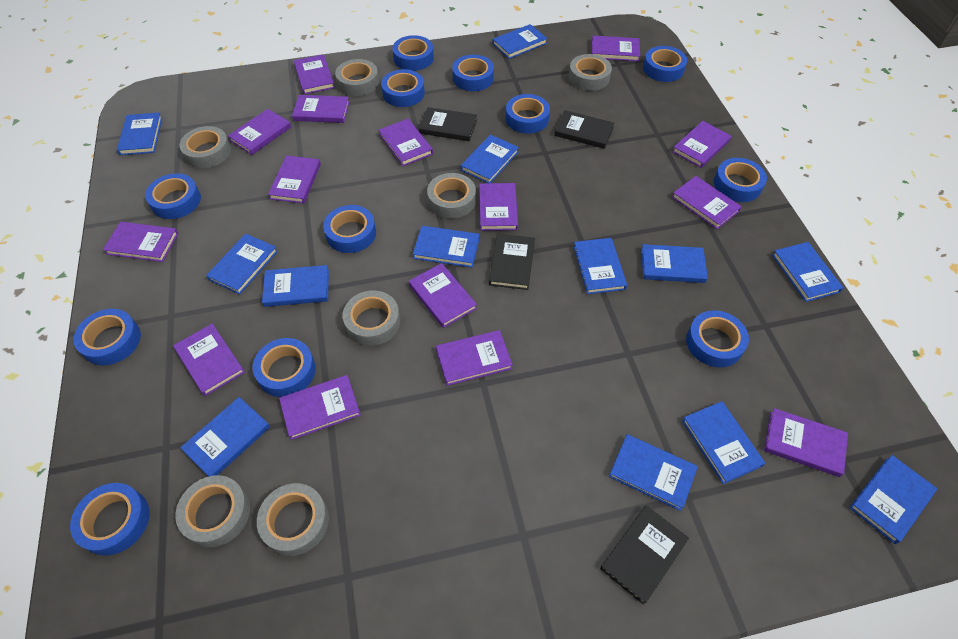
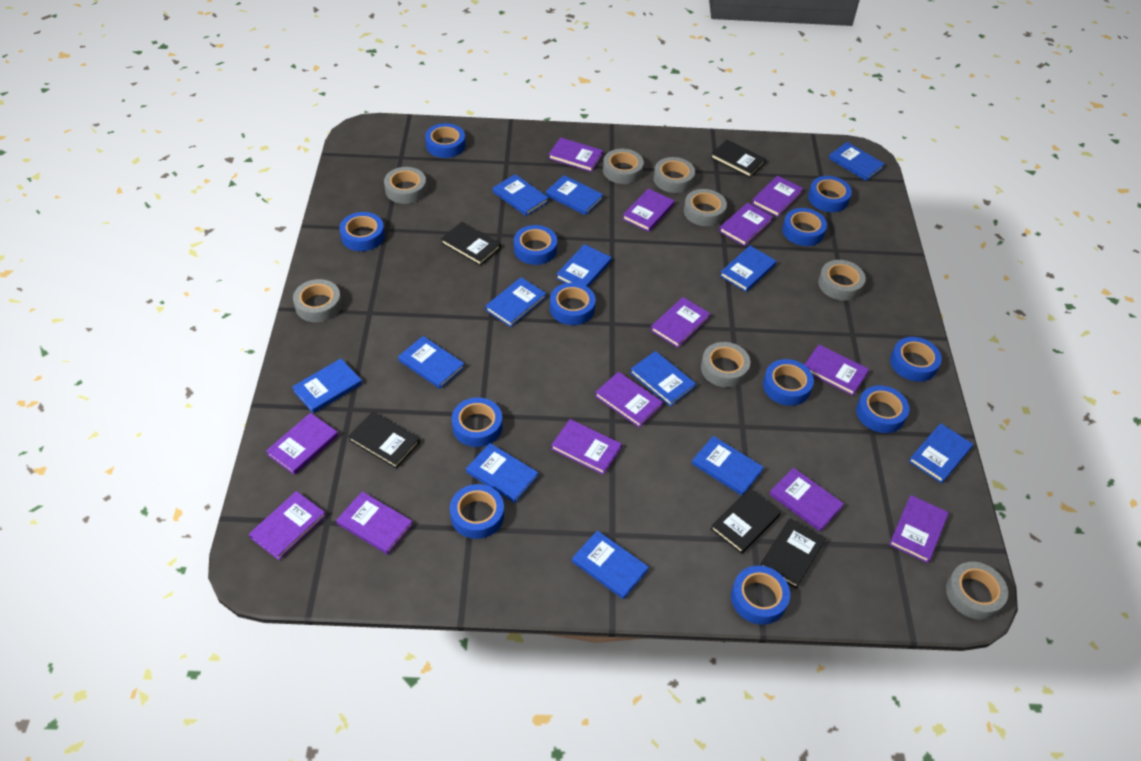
black book: [419,107,477,141] [489,234,535,290] [554,110,615,149] [600,505,689,605] = 4 -> [348,411,420,468] [441,222,501,266] [710,488,781,554] [711,140,766,178] [760,518,826,589] = 5
grey tape: [176,475,250,547] [179,126,231,168] [257,483,329,556] [335,59,379,96] [343,290,400,346] [427,173,476,218] [569,54,612,91] = 7 -> [293,279,342,322] [384,167,427,204] [603,149,644,184] [654,157,695,193] [684,189,727,226] [701,342,750,388] [818,260,866,301] [946,562,1008,620] = 8
purple book: [103,221,178,262] [173,324,245,396] [228,109,291,155] [268,156,321,203] [279,375,361,440] [292,95,350,123] [294,54,335,94] [379,119,433,166] [409,263,477,328] [436,330,513,386] [479,183,518,231] [592,36,640,61] [672,121,732,168] [672,176,742,229] [764,408,848,477] = 15 -> [249,491,326,560] [266,413,338,475] [336,491,413,555] [548,137,603,172] [551,419,622,475] [595,372,663,428] [623,189,674,232] [650,297,710,348] [719,203,773,246] [752,176,803,217] [770,468,844,531] [804,345,869,396] [889,495,949,563] = 13

